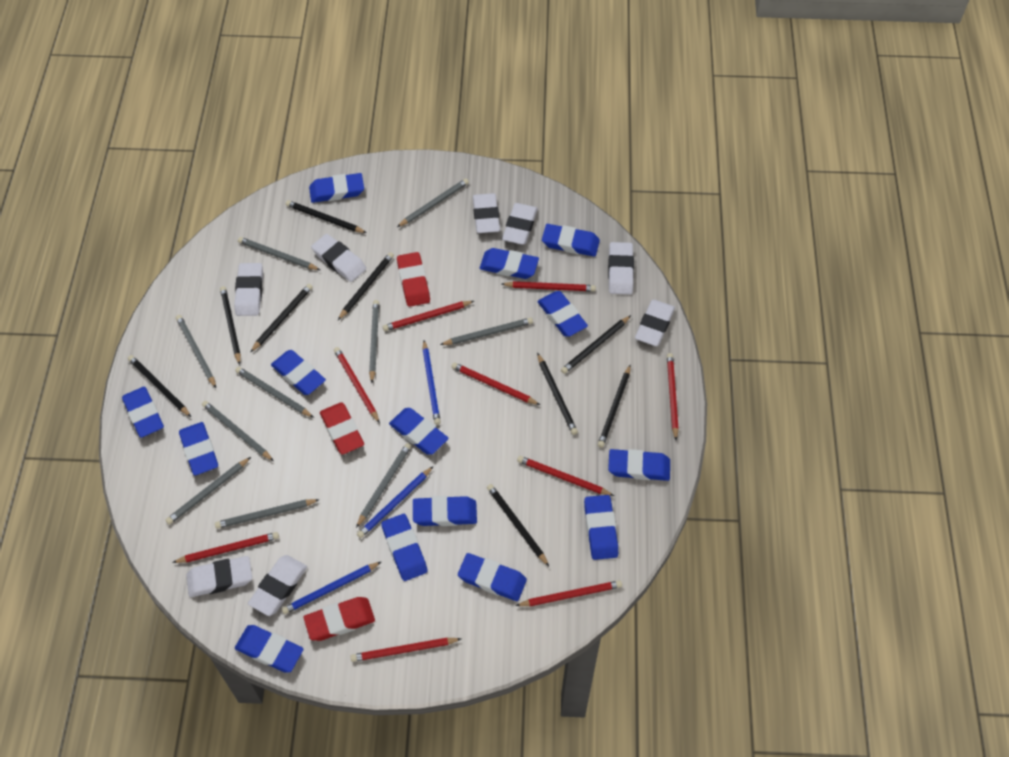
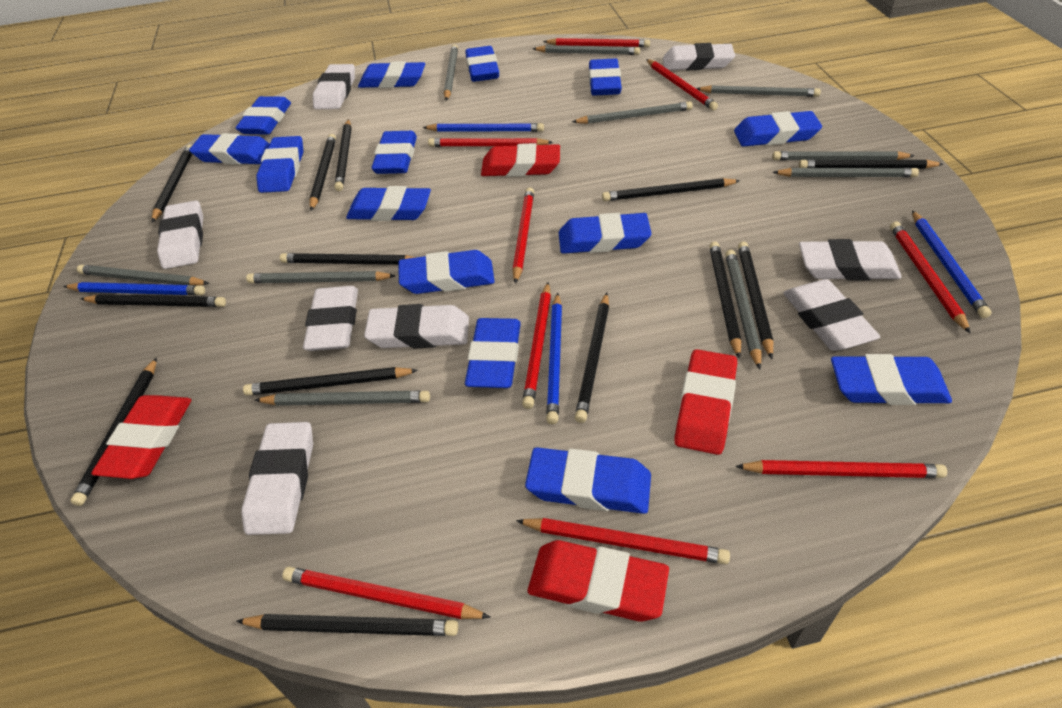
black pencil: [128,355,191,417] [220,286,241,365] [251,284,313,352] [286,200,367,233] [338,252,394,320] [487,484,549,566] [537,353,578,435] [561,315,631,374] [597,365,631,448] = 9 -> [70,357,157,506] [81,294,226,307] [152,144,192,222] [236,614,458,636] [243,367,418,395] [280,253,416,265] [309,134,336,211] [334,119,352,191] [575,293,609,423] [602,178,740,201] [709,241,741,359] [738,241,773,359] [799,160,943,169] = 13
blue pencil: [282,562,381,614] [357,466,433,538] [422,341,441,425] = 3 -> [63,282,205,295] [422,123,544,132] [546,293,562,424] [912,210,992,318] = 4
red eraser: [303,597,375,641] [320,402,364,455] [397,252,430,307] = 3 -> [91,395,191,479] [481,143,560,177] [528,540,669,621] [674,349,737,455] = 4

